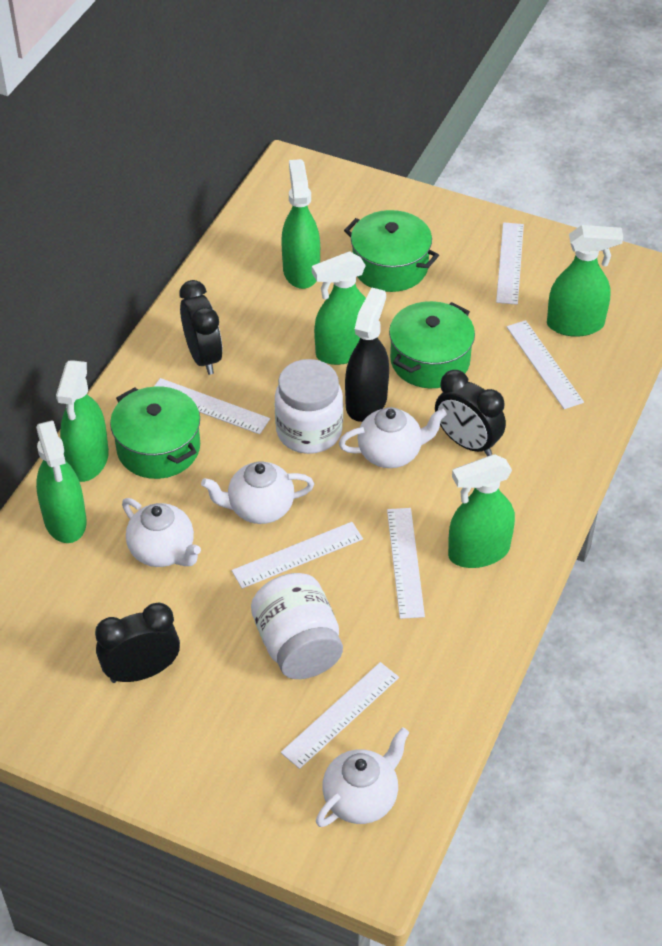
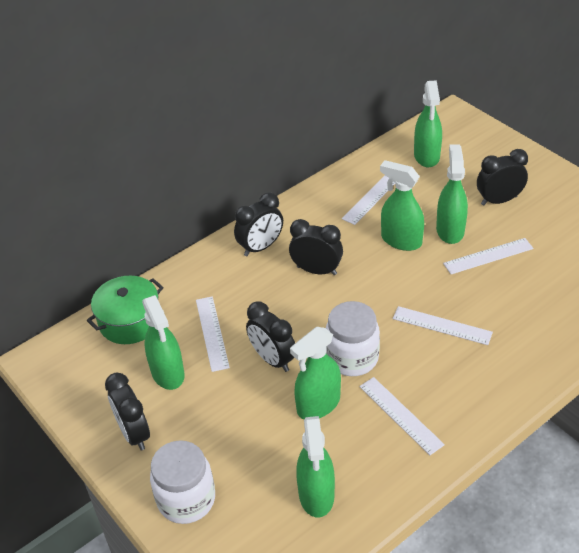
black clock: [95,603,180,683] [180,280,223,375] [435,370,506,456] = 3 -> [105,373,150,450] [234,192,283,256] [246,301,295,372] [289,219,343,275] [477,149,528,206] = 5
black spray bottle: [345,288,389,422] = 1 -> none = 0
green pot: [110,386,200,479] [344,210,439,292] [389,301,475,388] = 3 -> [86,276,164,344] = 1
white ruler: [154,378,270,434] [232,522,363,589] [281,662,399,769] [387,508,425,619] [496,222,524,305] [507,320,584,409] = 6 -> [196,296,230,372] [342,175,395,225] [359,377,445,455] [393,306,493,345] [443,238,533,274] = 5
white teapot: [122,498,201,567] [201,461,314,524] [316,727,409,827] [339,407,447,468] = 4 -> none = 0

